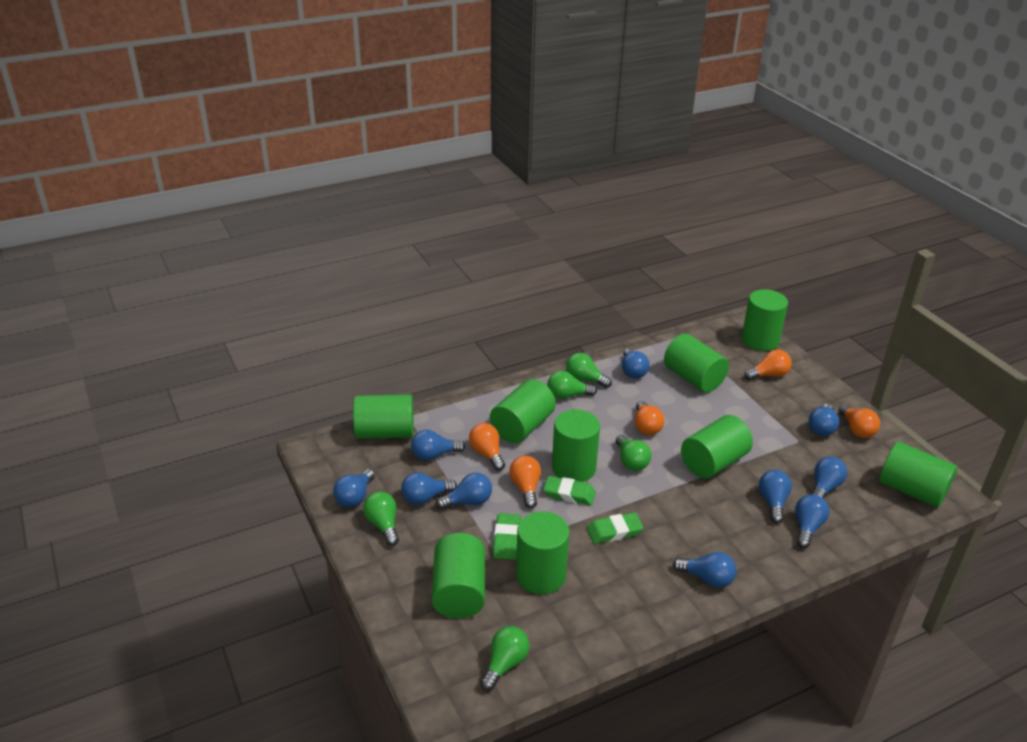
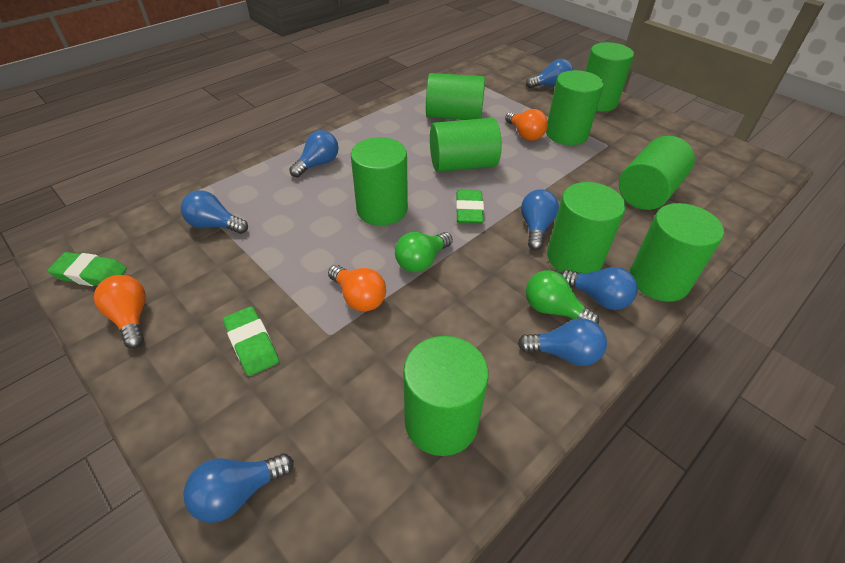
blue light bulb: [333,469,375,507] [401,472,457,505] [411,430,465,461] [436,473,492,510] [622,348,650,379] [673,552,737,588] [759,470,792,524] [795,494,830,548] [808,404,839,436] [812,456,847,499] = 10 -> [181,190,248,234] [183,453,294,523] [289,130,339,177] [518,318,607,366] [521,189,559,250] [526,59,573,88] [560,267,638,310] = 7
green light bulb: [363,491,399,546] [480,626,530,691] [547,371,597,399] [566,353,612,388] [616,435,652,471] = 5 -> [395,232,453,272] [526,270,599,325] = 2
orange light bulb: [469,423,505,471] [509,455,541,508] [635,401,664,435] [744,349,792,380] [839,404,880,438] = 5 -> [94,275,146,348] [328,265,386,312] [505,109,548,141] = 3

